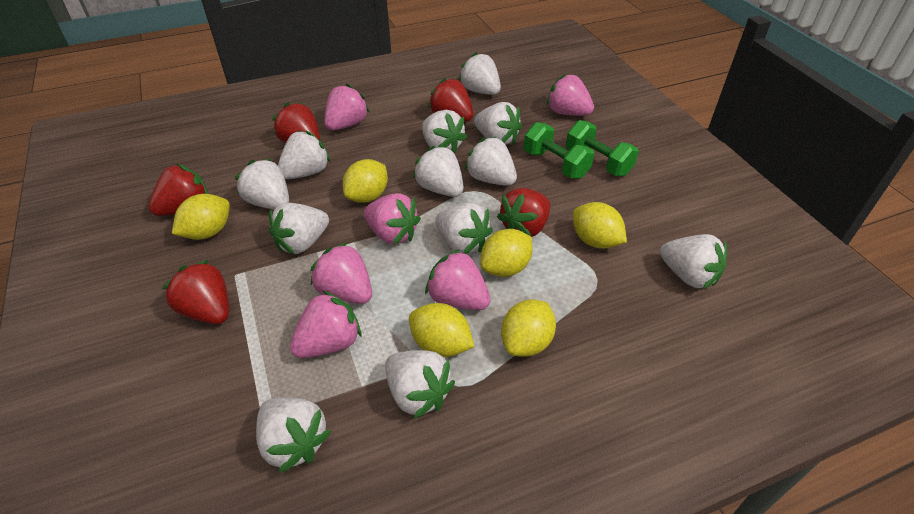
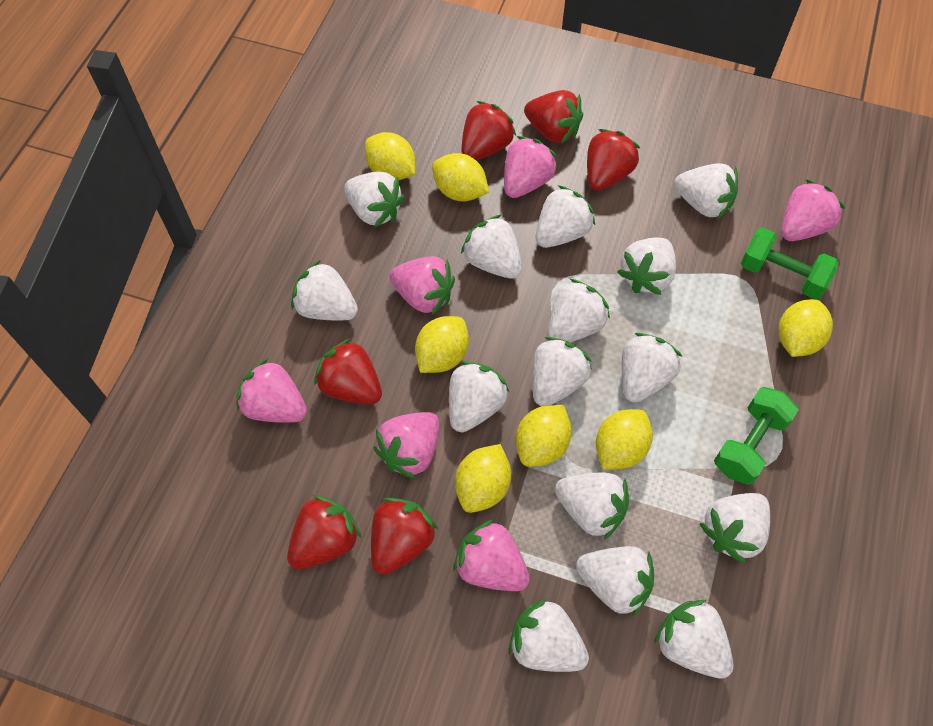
red strawberry: [148,164,208,216] [162,260,229,324] [272,102,320,143] [428,78,473,122] [497,188,551,237] = 5 -> [287,495,361,569] [315,338,382,405] [371,498,438,575] [462,101,516,160] [524,90,583,144] [587,129,640,191] = 6
white strawberry: [235,158,289,210] [256,397,331,473] [269,203,329,254] [278,130,331,179] [385,350,455,419] [413,146,463,197] [422,110,467,154] [435,203,493,254] [458,52,501,95] [464,137,517,186] [474,102,522,145] [660,234,727,289] = 12 -> [291,260,358,320] [344,172,405,227] [449,361,509,432] [461,215,522,279] [509,599,589,672] [532,337,592,406] [536,185,595,248] [548,279,610,342] [555,473,629,540] [576,546,654,617] [617,238,676,295] [621,333,683,403] [654,600,733,678] [674,163,738,219] [700,493,770,564] = 15
yellow lemon: [172,194,230,240] [343,159,388,203] [409,303,474,357] [481,229,533,277] [501,299,556,357] [573,202,627,249] = 6 -> [365,132,415,180] [415,316,469,373] [432,153,489,201] [455,444,511,513] [516,405,572,467] [596,409,653,470] [778,299,833,357] = 7

